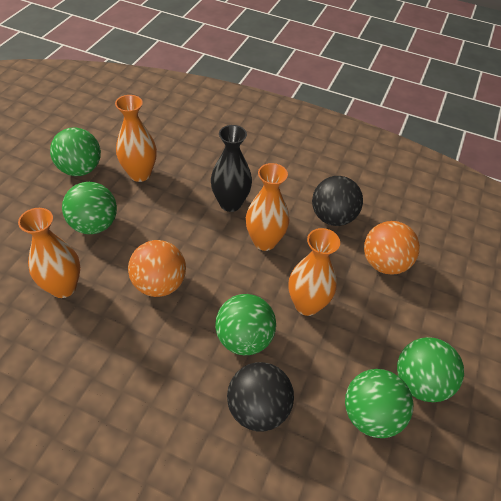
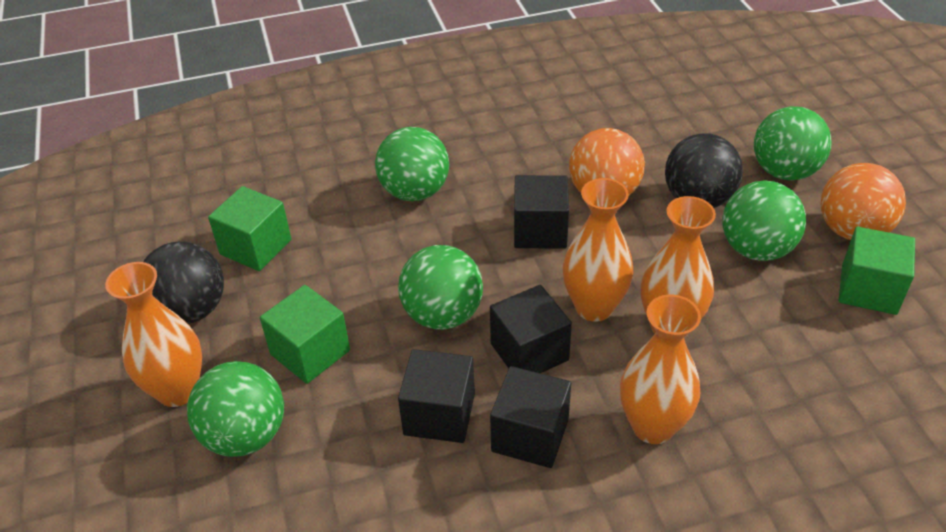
black cube: none = 0 -> [398,349,475,443] [490,285,572,373] [490,366,571,468] [514,175,569,249] = 4
black vase: [211,125,252,212] = 1 -> none = 0
green cube: none = 0 -> [208,186,291,271] [260,285,350,384] [839,227,915,315] = 3

